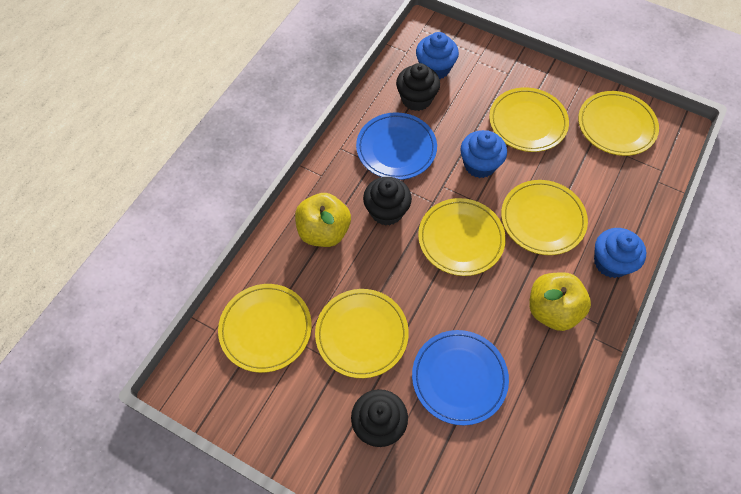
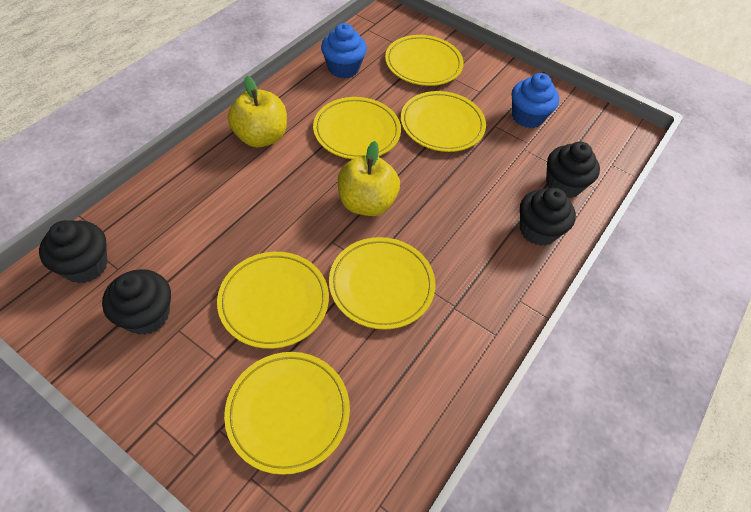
black cupcake: [351,389,408,447] [363,177,412,226] [396,63,440,111] = 3 -> [39,220,108,283] [102,269,171,335] [520,187,576,246] [546,142,600,198] = 4
blue cupcake: [416,32,459,79] [460,130,507,178] [594,228,647,278] = 3 -> [321,23,367,79] [512,73,559,128] = 2
blue plate: [356,112,437,180] [412,330,509,425] = 2 -> none = 0

